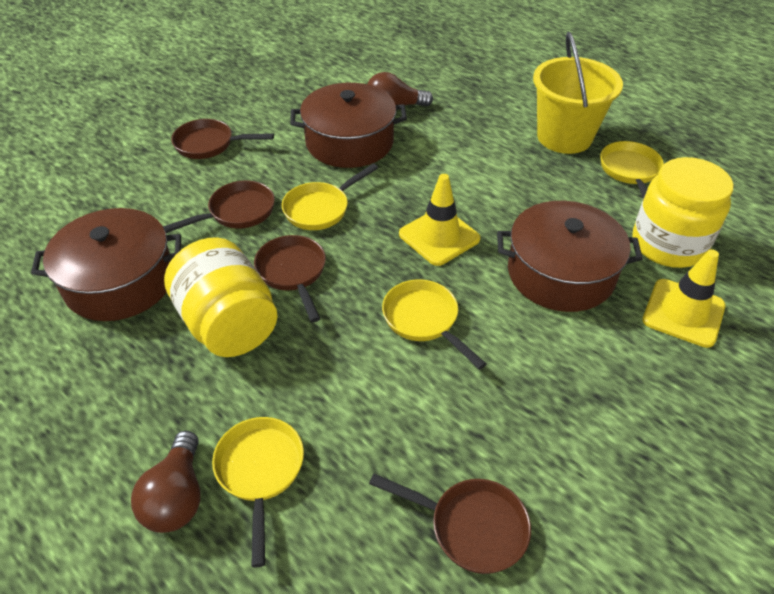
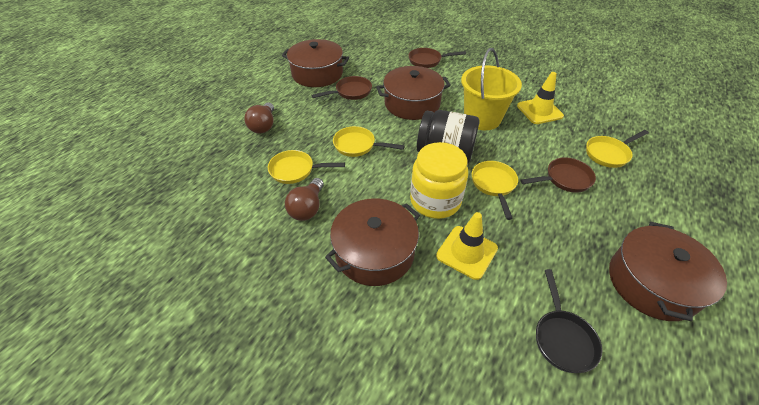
black jar: none = 0 -> [417,110,480,164] = 1
black pan: none = 0 -> [536,269,602,373] = 1
brown pan: [163,181,275,233] [171,119,274,159] [254,235,326,322] [369,473,531,574] = 4 -> [311,76,372,100] [409,48,466,68] [521,157,596,193] = 3
brown pot: [31,208,181,321] [290,83,407,168] [497,201,643,312] = 3 -> [282,39,349,87] [325,199,420,286] [376,66,451,120] [609,222,727,321] = 4
yellow jar: [164,238,278,357] [633,157,734,268] = 2 -> [410,142,468,219] = 1

